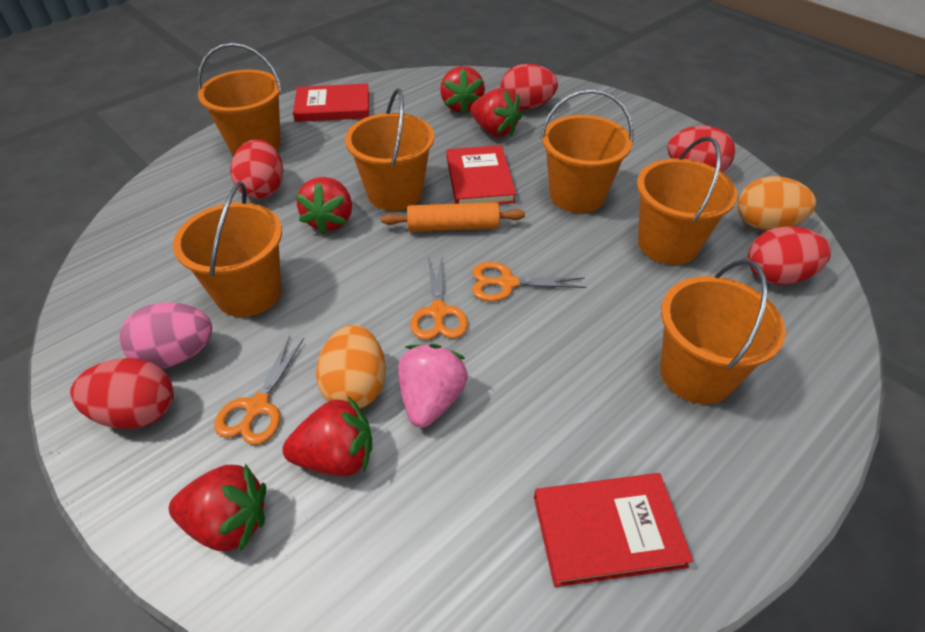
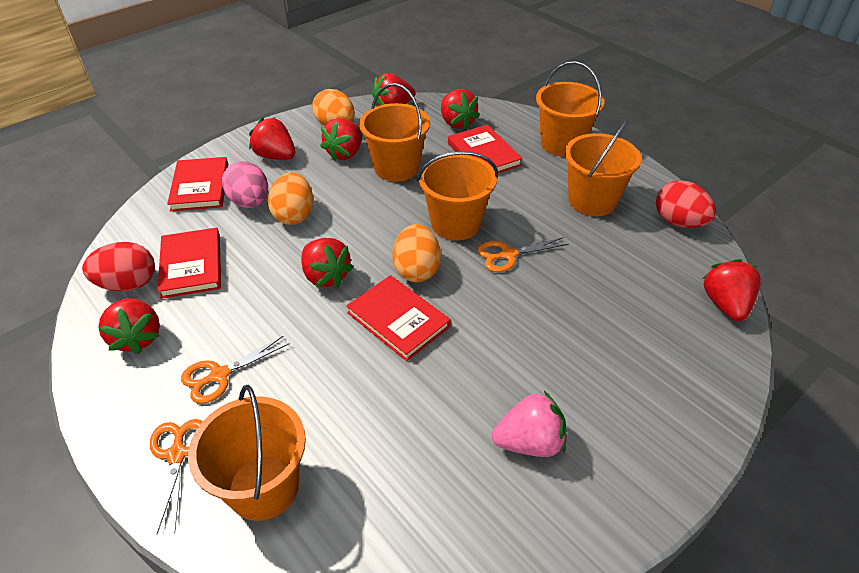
orange bucket: [173,182,282,317] [197,43,282,155] [345,88,434,211] [540,89,634,213] [637,136,737,265] [660,259,786,404] = 6 -> [188,385,306,521] [359,83,430,182] [417,151,498,241] [536,61,605,157] [565,120,641,216] = 5
orange egg: [316,325,386,409] [738,176,816,230] = 2 -> [268,172,313,225] [312,89,355,126] [392,224,441,282] = 3
orange rolling pin: [381,202,525,232] = 1 -> none = 0
red book: [293,84,369,122] [446,145,516,204] [534,473,693,587] = 3 -> [157,228,221,299] [167,157,228,211] [346,275,451,361] [448,125,523,173] = 4
red egg: [70,358,174,429] [230,139,283,199] [500,64,558,110] [667,126,735,172] [748,226,831,285] = 5 -> [82,242,155,291] [656,180,716,228] = 2
red strawberry: [169,464,266,552] [282,396,372,476] [296,177,352,235] [440,66,485,115] [470,88,522,137] = 5 -> [98,298,160,354] [249,117,295,160] [301,238,354,287] [320,118,362,161] [372,73,415,106] [441,89,479,130] [703,259,761,321] = 7

